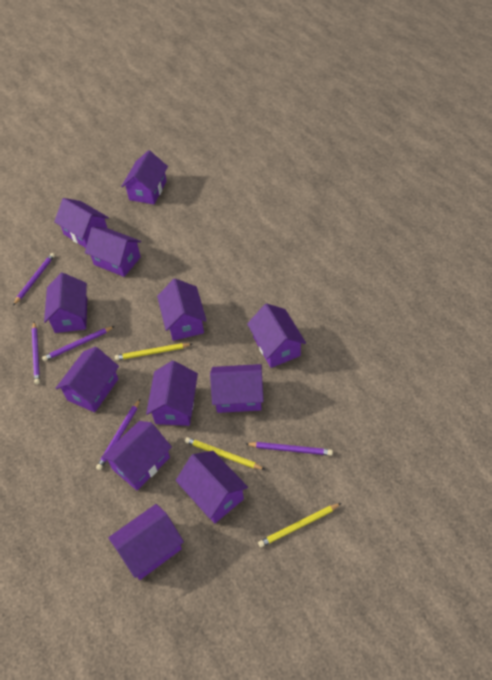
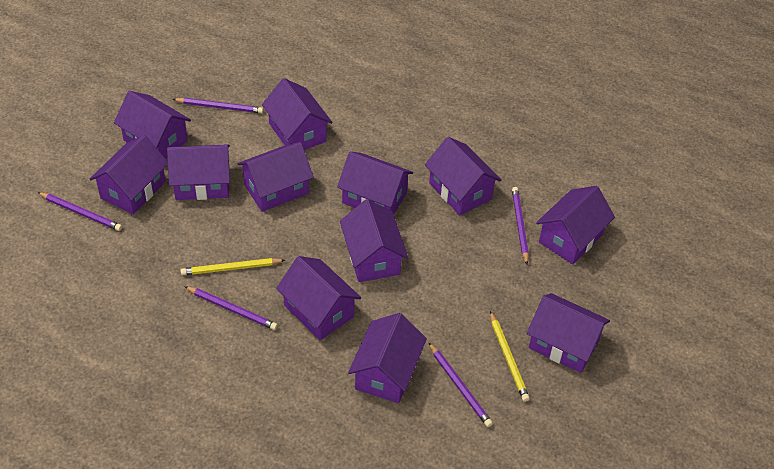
yellow pencil: [115,343,192,360] [185,437,265,470] [258,503,342,547] = 3 -> [181,258,285,275] [490,311,530,402] = 2

